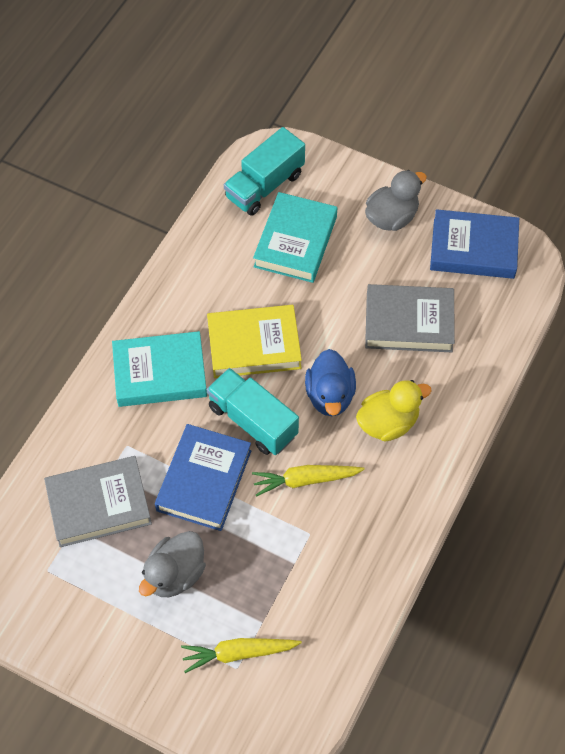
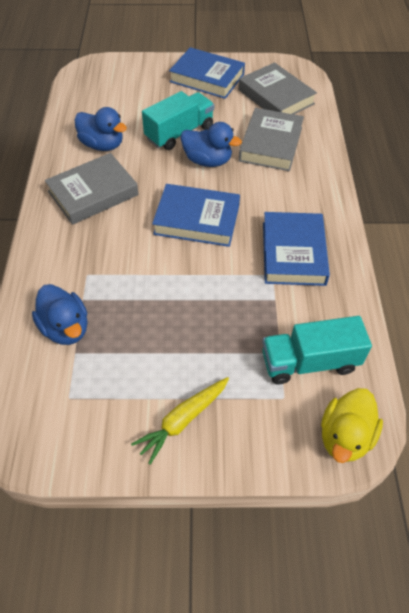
blue book: [155,424,251,531] [430,209,519,279] = 2 -> [152,184,240,247] [169,47,245,99] [263,212,330,286] = 3
blue duck: [305,349,356,416] = 1 -> [32,284,87,345] [75,107,127,151] [181,122,242,167] = 3
grey book: [44,456,152,547] [365,284,455,352] = 2 -> [45,153,139,225] [238,62,317,114] [239,108,304,171] = 3
grey duck: [139,531,206,597] [365,170,427,231] = 2 -> none = 0
turquoise book: [112,331,207,407] [253,192,337,283] = 2 -> none = 0
yellow book: [207,305,302,378] = 1 -> none = 0
yellow carrot: [181,638,302,673] [252,465,365,497] = 2 -> [131,377,229,465] = 1

